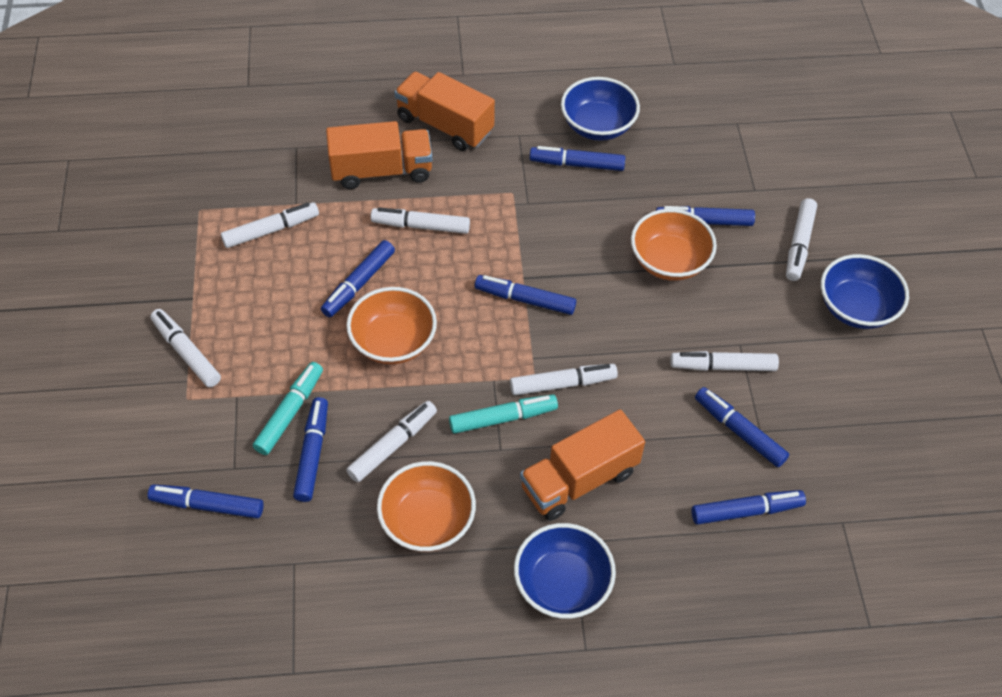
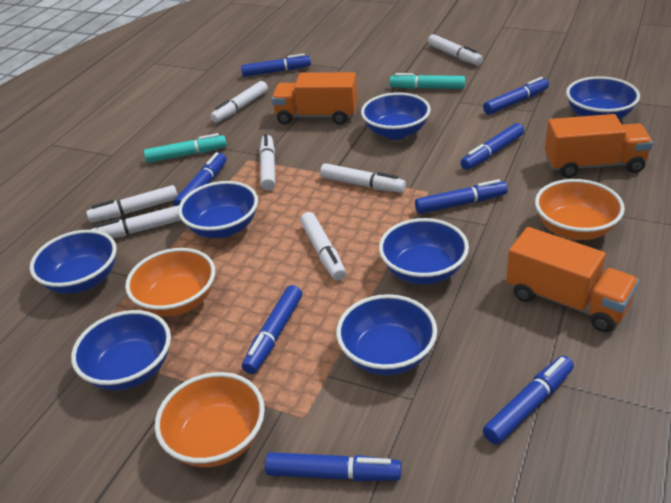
blue bowl: [514,523,616,619] [561,77,640,141] [821,254,909,329] = 3 -> [30,230,117,294] [71,310,171,391] [178,181,258,238] [336,294,437,375] [361,92,431,140] [379,218,469,285] [566,76,640,119] = 7

